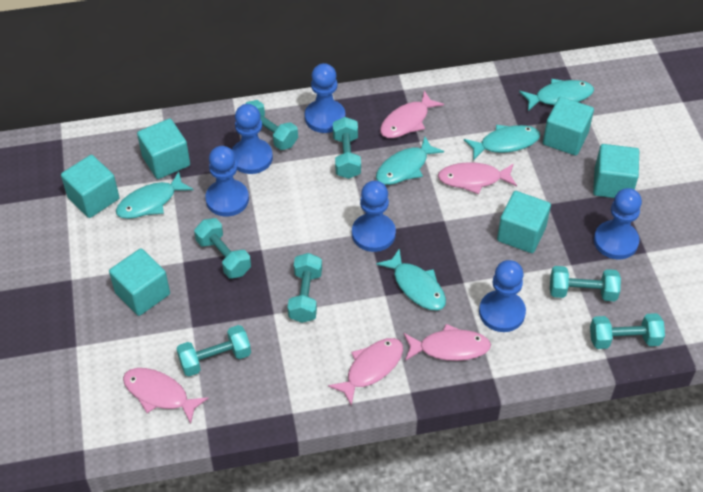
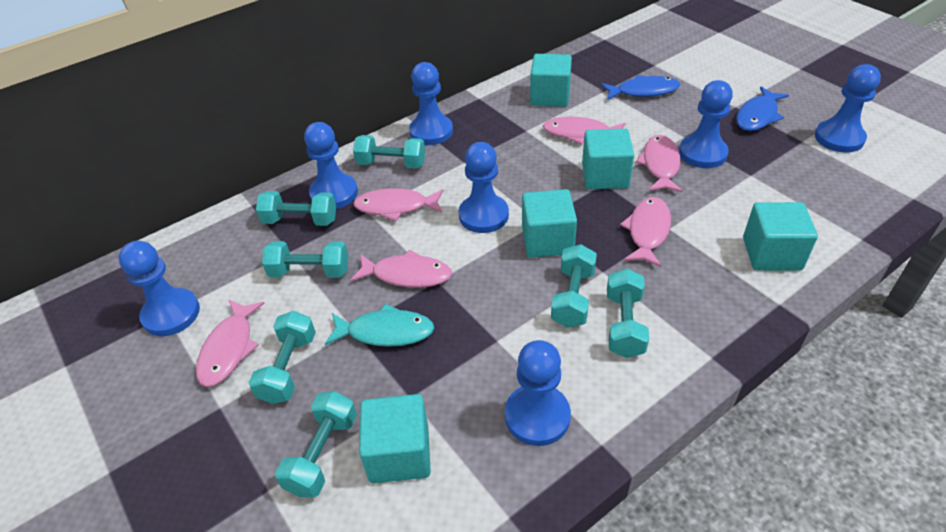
blue fish: none = 0 -> [601,75,680,100] [736,87,789,131] = 2
blue pawn: [205,146,249,217] [232,104,273,174] [305,63,345,133] [352,181,396,252] [479,260,526,332] [594,188,642,259] = 6 -> [119,241,200,336] [304,122,358,209] [409,62,453,145] [458,142,509,233] [505,340,571,446] [679,80,733,168] [815,64,881,153] = 7
pink fish: [123,368,209,424] [328,338,403,406] [380,91,444,138] [404,324,491,361] [438,162,517,194] = 5 -> [196,300,265,387] [350,250,452,288] [353,188,444,221] [543,117,626,145] [620,197,671,267] [636,135,683,192] = 6
turquoise cube: [61,155,119,218] [109,248,170,316] [137,119,190,179] [497,191,551,253] [543,97,594,156] [593,144,639,198] = 6 -> [359,394,431,484] [522,189,577,258] [530,54,572,107] [582,129,634,189] [743,202,818,270] = 5
turquoise fish: [116,172,194,219] [376,136,444,185] [376,248,446,311] [464,125,540,160] [519,79,594,111] = 5 -> [325,304,434,347] = 1

